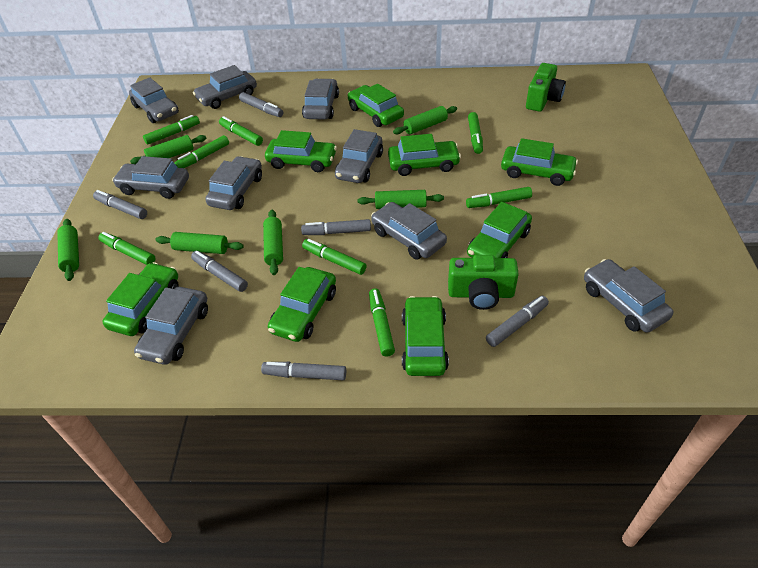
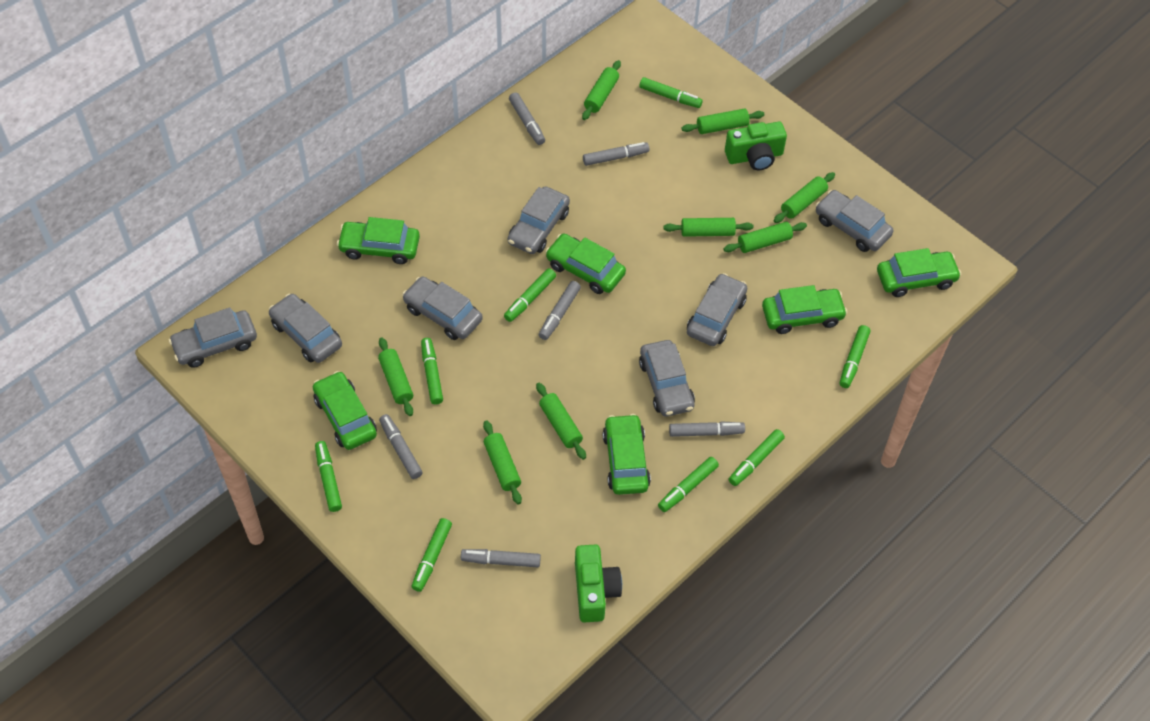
green car: [102,262,179,336] [265,130,337,172] [268,267,336,342] [348,84,404,127] [388,134,461,176] [402,296,449,376] [467,202,532,258] [501,138,578,186] = 8 -> [313,371,377,450] [337,217,420,264] [545,234,626,294] [602,414,651,495] [762,285,847,334] [877,248,961,297] = 6
green rolling pin: [57,219,79,281] [130,135,206,164] [155,232,244,254] [263,210,283,275] [357,190,444,209] [393,106,457,134] = 6 -> [378,337,413,416] [483,420,522,505] [536,383,586,460] [582,60,621,120] [663,218,754,237] [682,108,765,134] [723,222,807,253] [774,172,835,223] = 8
grey car: [112,156,189,199] [129,77,179,123] [134,287,208,365] [193,65,257,109] [205,156,262,210] [302,79,339,120] [335,129,383,183] [371,202,447,260] [584,259,674,333] = 9 -> [169,307,257,368] [269,294,342,363] [402,276,483,340] [508,186,570,254] [639,340,695,417] [687,273,747,346] [816,190,893,252] = 7

